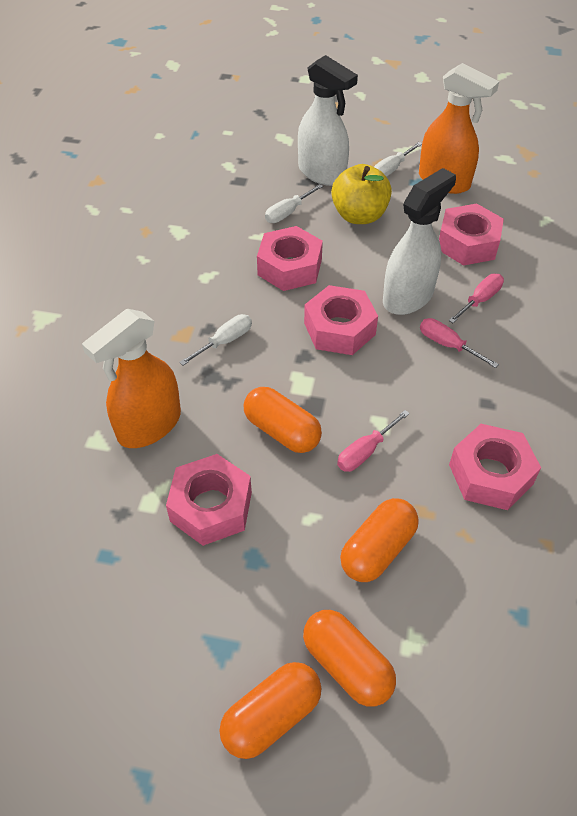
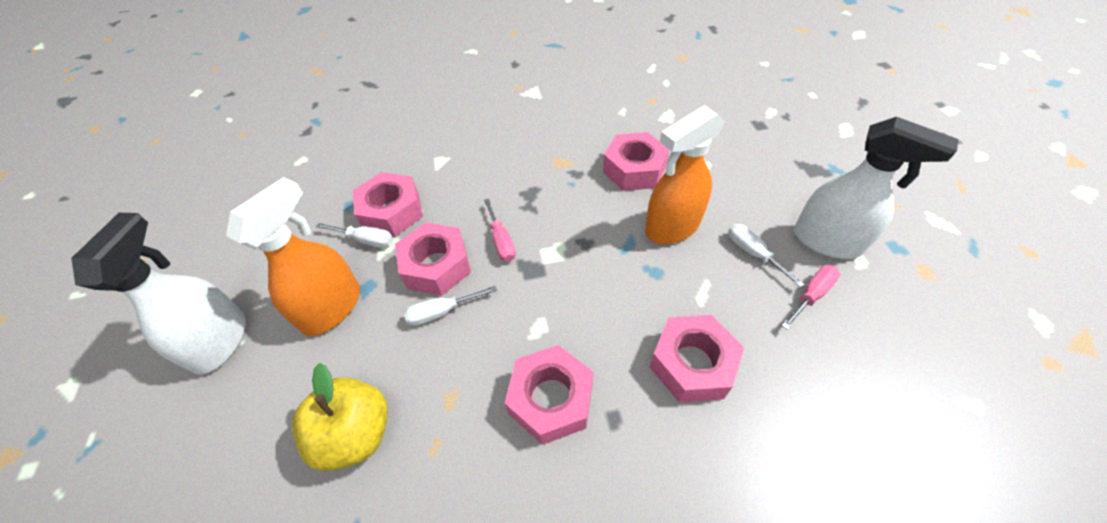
orange capsule: [219,662,321,759] [244,387,322,453] [303,610,396,707] [340,498,419,582] = 4 -> none = 0
pink screwdriver: [337,410,410,472] [420,318,499,368] [448,274,504,323] = 3 -> [484,198,516,262] [781,265,840,330] = 2

